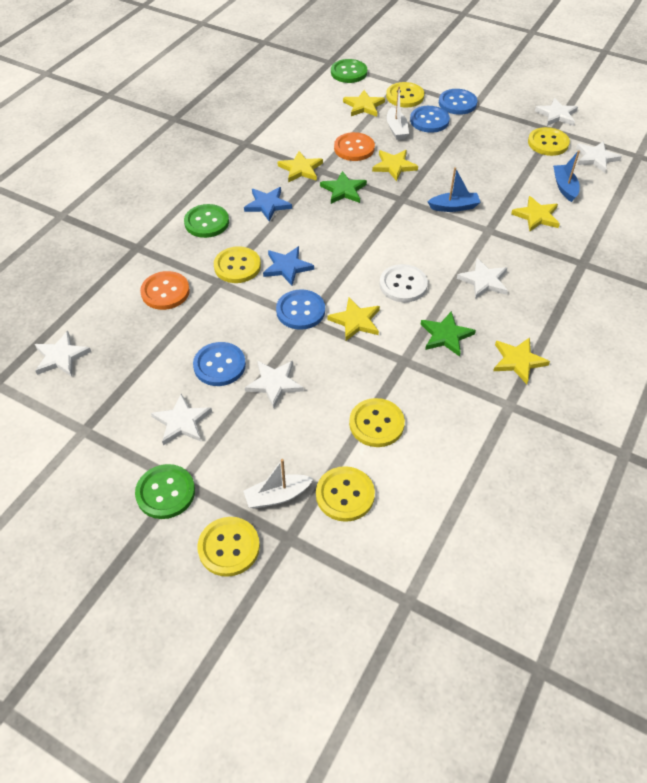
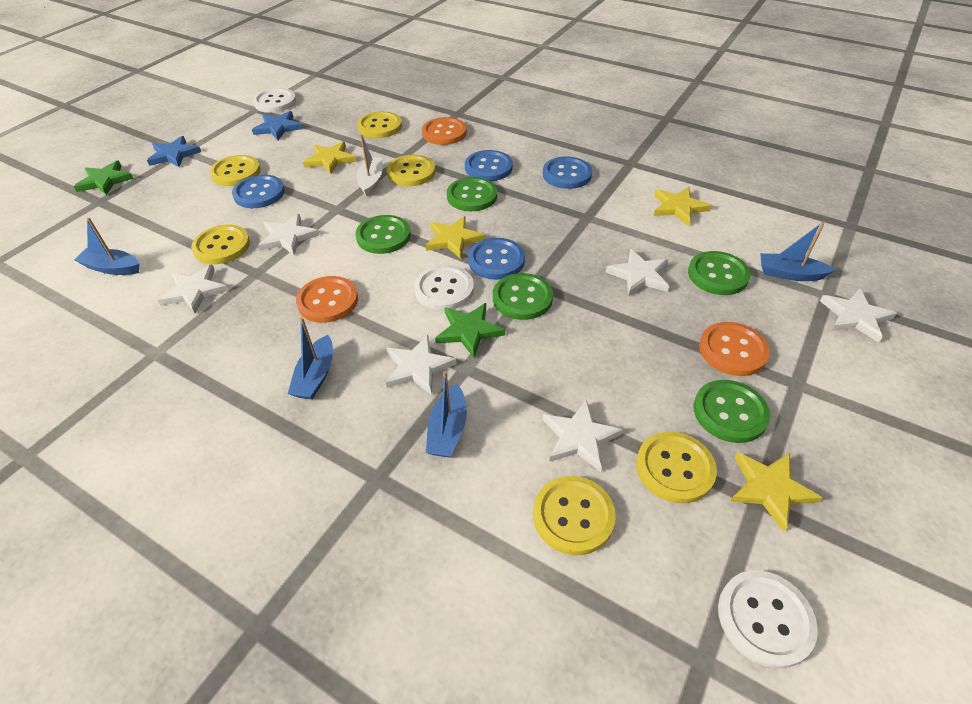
blue boat: [428,167,481,212] [553,151,580,202] = 2 -> [74,217,139,275] [288,317,333,400] [426,371,467,457] [760,222,836,281] = 4
green button: [135,464,195,519] [184,204,229,238] [331,59,367,83] = 3 -> [355,215,411,254] [447,177,497,211] [493,273,553,320] [688,251,751,295] [694,380,770,443] = 5
orange button: [140,271,190,310] [334,132,375,161] = 2 -> [296,276,358,323] [422,117,467,145] [699,322,770,376] = 3
white boat: [243,459,314,509] [387,87,409,140] = 2 -> [357,135,383,196] = 1
white button: [379,264,428,302] = 1 -> [253,88,296,113] [414,265,474,311] [718,570,818,669] = 3
yellow star: [278,151,323,182] [327,298,380,341] [343,90,385,117] [372,150,418,181] [493,337,550,384] [511,196,560,232] = 6 -> [303,142,357,174] [425,216,485,259] [654,187,711,226] [731,452,823,532] = 4

